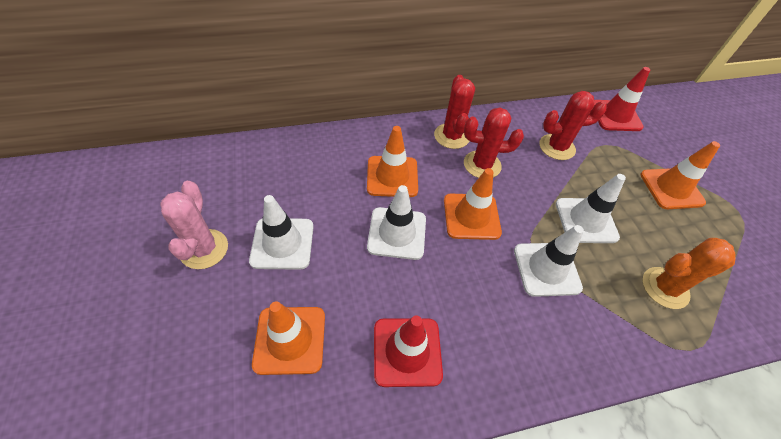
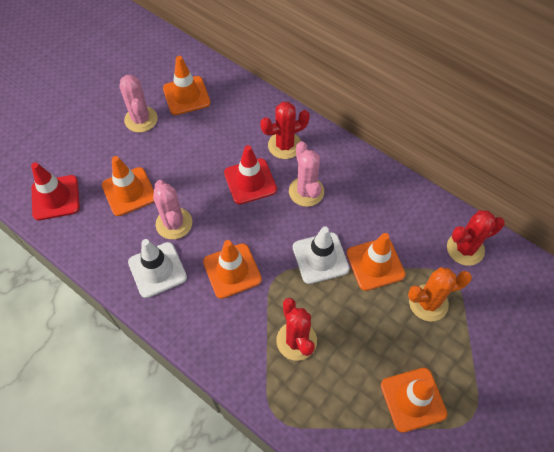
orange traffic cone: [252,301,325,375] [367,126,418,197] [444,168,502,240] [640,141,720,209] = 4 -> [102,156,154,216] [163,56,211,115] [203,240,262,299] [346,233,405,291] [381,368,447,433] = 5
pink cactus: [160,181,228,269] = 1 -> [119,75,158,132] [153,180,192,239] [289,141,324,207] = 3
white traffic cone: [249,195,314,270] [367,185,426,260] [514,225,584,297] [556,174,626,243] = 4 -> [128,239,187,298] [293,226,350,284] = 2

